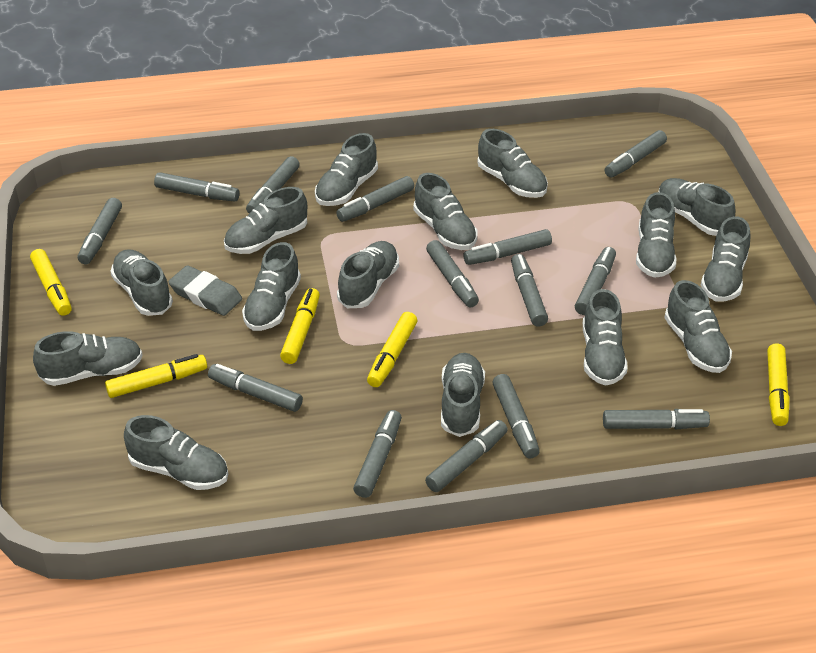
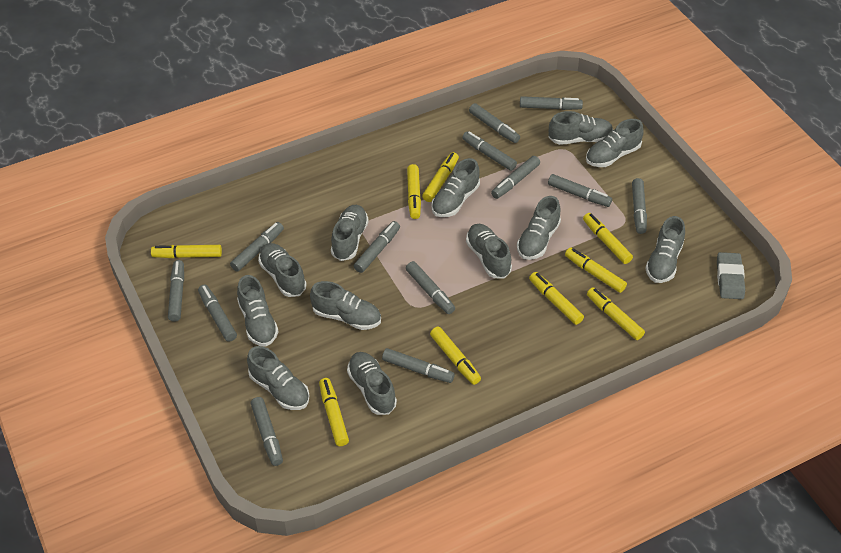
grey marker: [78,198,122,264] [154,172,240,202] [208,364,303,412] [246,156,300,213] [336,176,414,222] [353,410,402,498] [425,420,508,492] [426,240,479,307] [463,229,552,265] [492,374,540,458] [511,254,548,327] [575,247,616,315] [603,409,710,429] [604,130,667,178] = 14 -> [168,260,184,321] [198,285,237,342] [230,222,284,272] [251,397,283,466] [354,221,400,273] [382,348,455,383] [406,261,455,314] [462,131,517,171] [469,103,520,143] [491,156,540,199] [520,96,583,110] [548,174,612,207] [632,178,647,234] = 13
grey shoe: [33,331,143,386] [110,249,173,316] [124,415,228,490] [224,187,307,254] [242,242,301,331] [315,133,378,206] [337,241,399,308] [414,173,477,250] [441,353,485,437] [478,129,548,198] [583,289,628,386] [636,192,676,278] [659,178,735,236] [664,280,732,373] [701,216,750,302] = 15 -> [237,275,279,347] [247,346,310,410] [258,243,307,297] [310,281,381,330] [331,205,369,261] [347,352,397,415] [431,158,480,217] [466,224,512,278] [517,196,561,260] [548,111,613,145] [586,119,644,167] [645,216,685,283] = 12
yellow marker: [30,249,72,316] [105,354,207,398] [280,288,320,364] [367,312,417,387] [767,343,790,426] = 5 -> [151,245,222,258] [319,378,349,446] [407,164,421,219] [422,152,459,202] [430,327,481,385] [529,272,584,325] [565,247,627,293] [583,213,633,264] [587,287,645,340] = 9

